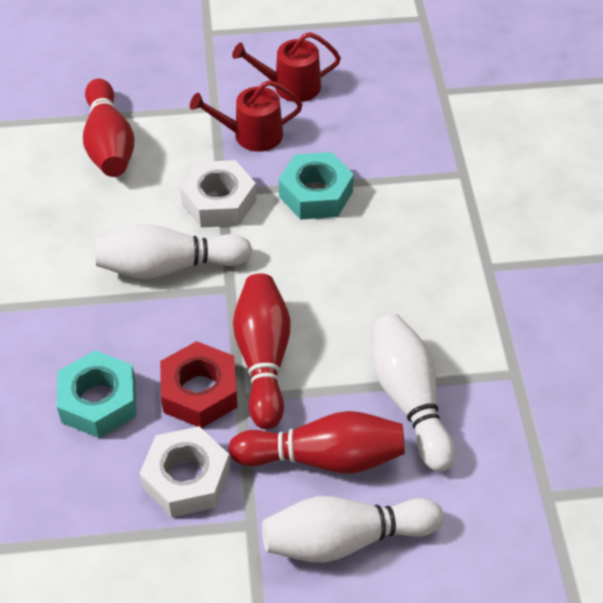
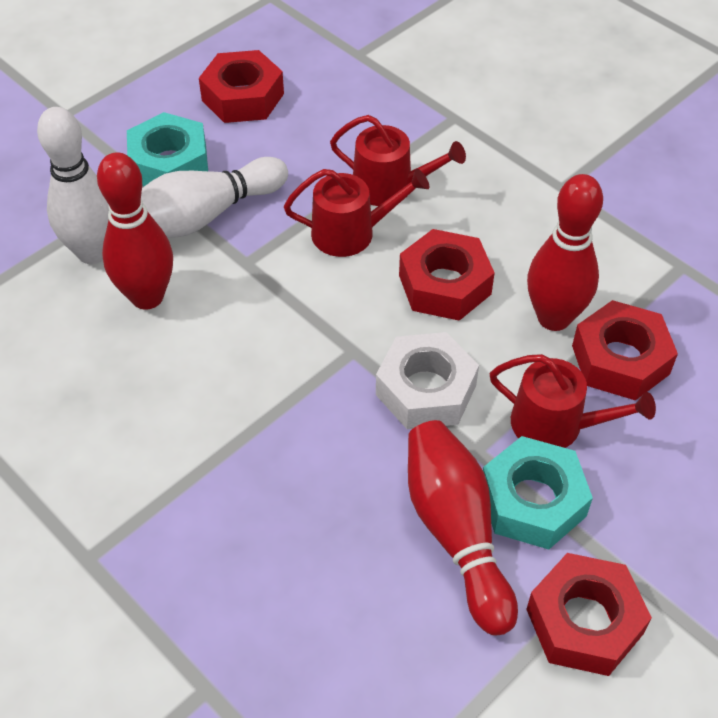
red nut: [160,341,238,428] = 1 -> [199,50,284,123] [399,229,495,321] [526,553,652,676] [572,300,678,401] = 4
red watering can: [190,80,302,152] [232,32,341,102] = 2 -> [284,169,429,257] [330,115,466,206] [490,354,656,448] = 3
white bowling pin: [95,224,252,279] [262,496,444,563] [373,314,456,472] = 3 -> [37,107,109,264] [141,157,288,238] = 2
white nut: [140,426,230,517] [180,160,256,228] = 2 -> [376,332,479,429] = 1

